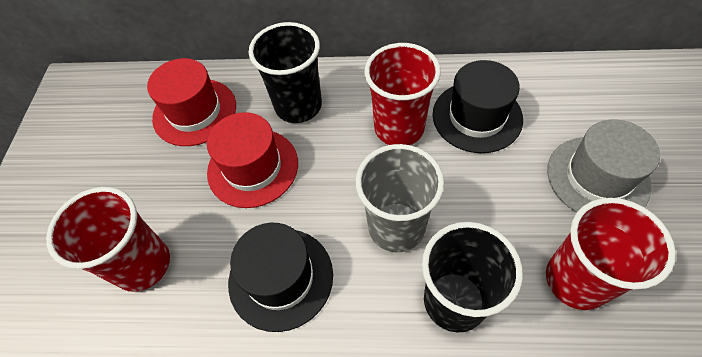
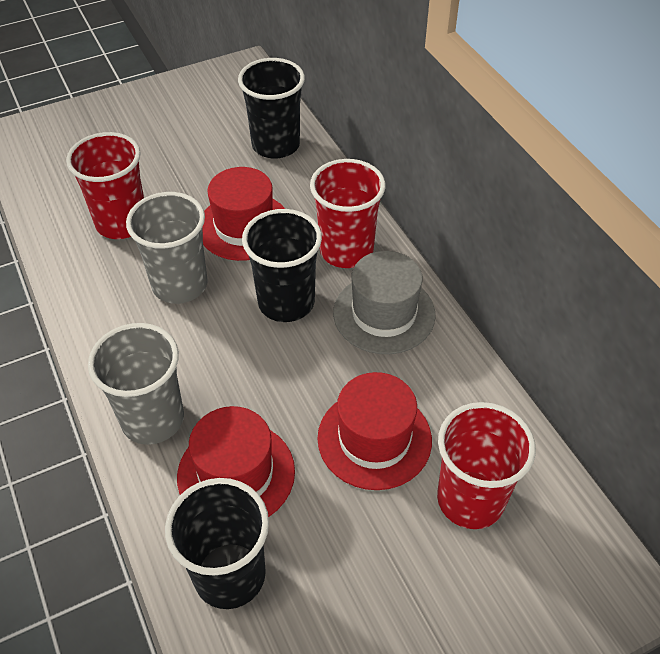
black cup: [249,22,322,123] [422,222,523,332] = 2 -> [165,478,269,609] [238,58,305,158] [242,209,322,322] = 3
black hat: [228,223,333,332] [433,60,523,153] = 2 -> none = 0
grey cup: [356,144,444,252] = 1 -> [88,323,184,445] [126,192,208,304] = 2
red hat: [147,58,236,146] [207,112,298,208] = 2 -> [177,406,295,517] [203,167,285,261] [318,372,432,490] = 3

